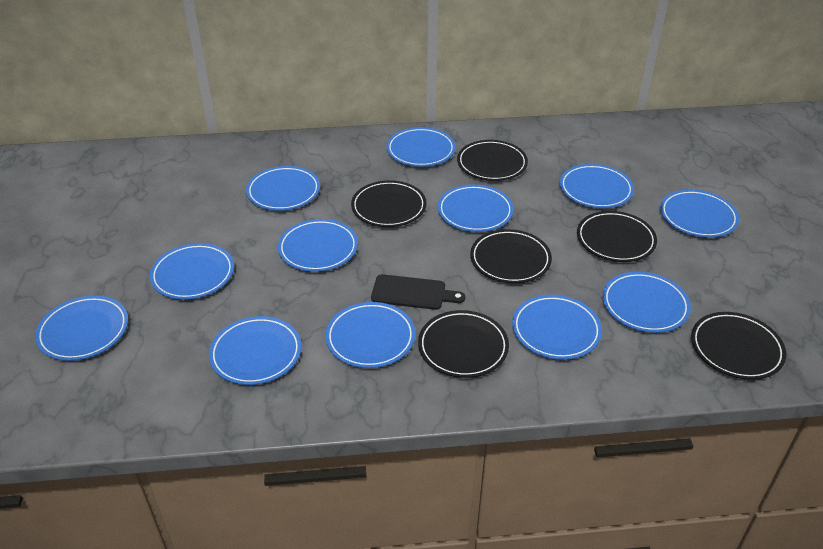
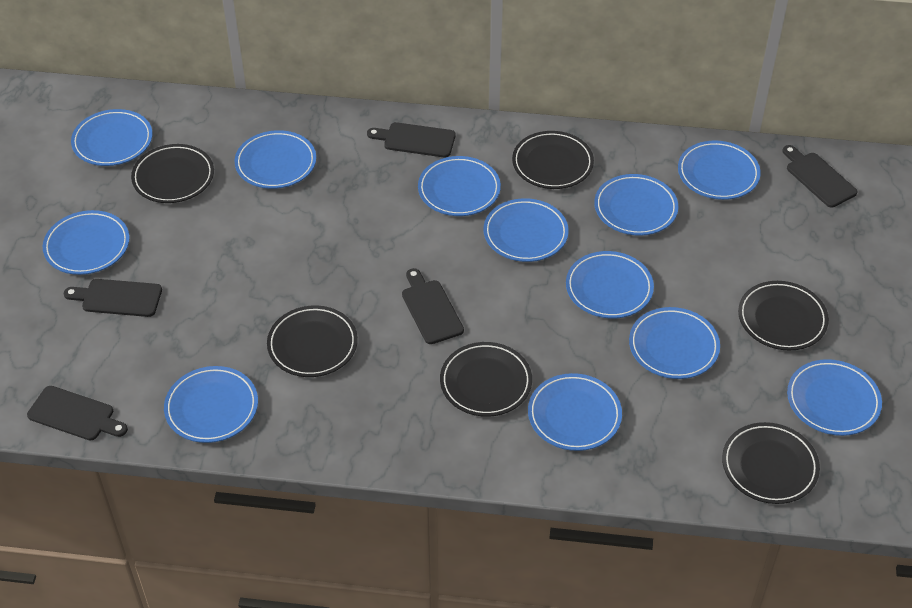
black cutting board: [371,274,465,310] = 1 -> [27,386,128,441] [64,279,162,317] [367,122,456,158] [402,268,464,344] [782,145,857,208] = 5

